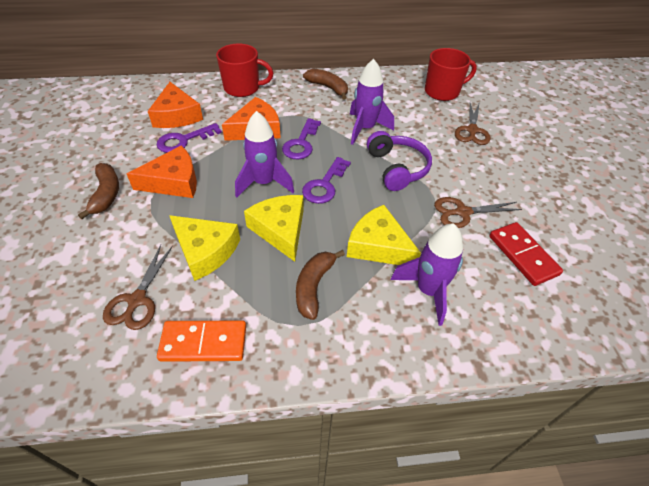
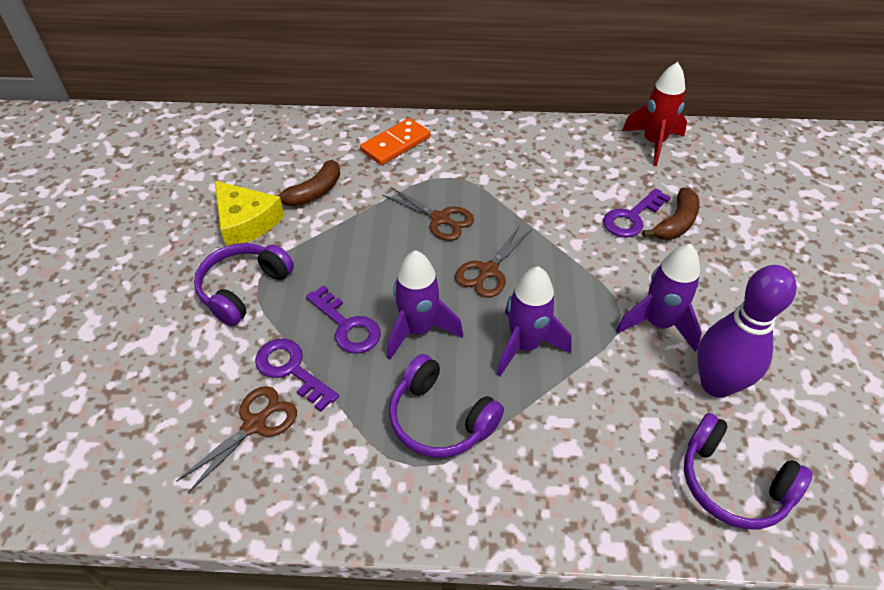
brown banana: [78,163,119,219] [296,250,345,320] [303,69,348,100] = 3 -> [275,160,340,207] [642,187,700,240] = 2
orange cheese: [127,145,197,198] [148,82,203,128] [222,97,281,141] = 3 -> none = 0
purple bowling pin: none = 0 -> [697,265,797,398] = 1
purple headphones: [367,131,432,191] = 1 -> [194,243,294,326] [389,354,504,458] [684,413,813,529] = 3
red domino: [489,222,563,286] = 1 -> none = 0
red mug: [216,44,273,97] [425,48,477,101] = 2 -> none = 0
red rocket: none = 0 -> [622,62,687,166] = 1
yellow cheese: [169,215,240,281] [244,195,304,262] [347,205,421,265] = 3 -> [215,181,285,246] = 1

